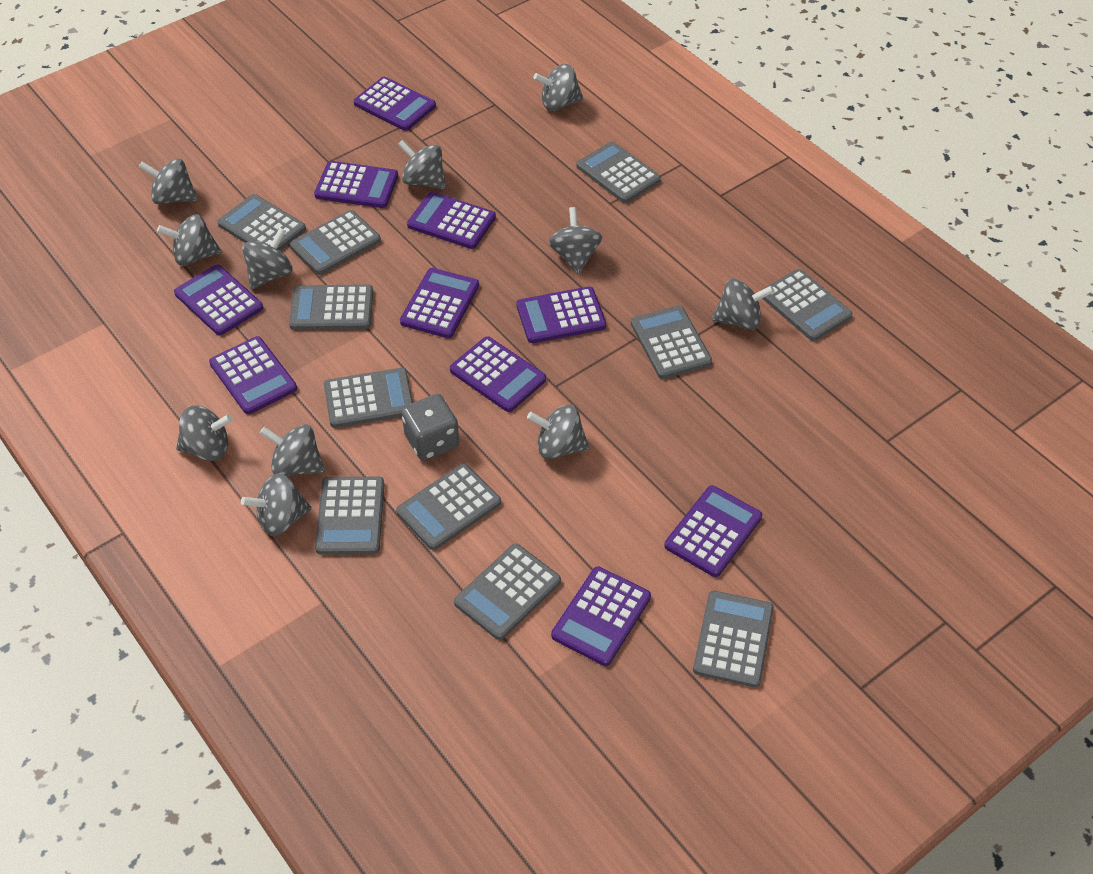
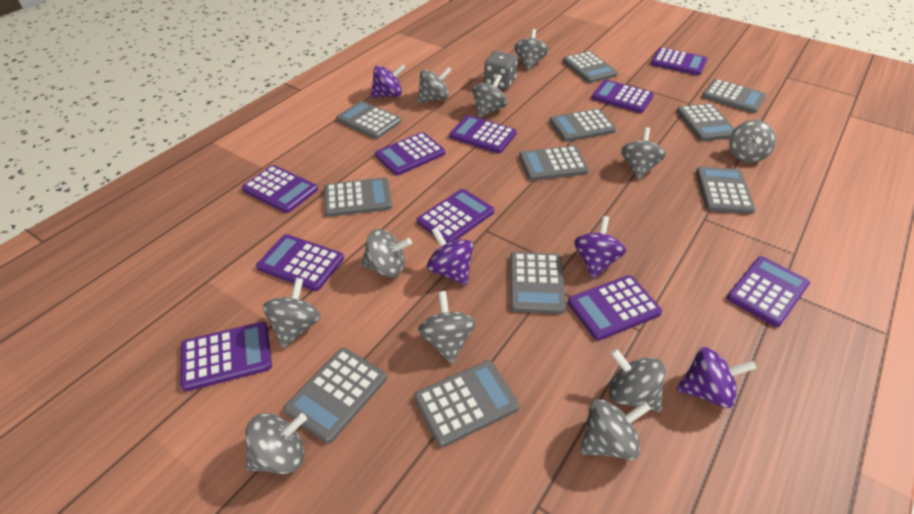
purple spinning top: none = 0 -> [370,64,406,98] [427,227,473,285] [574,216,626,279] [677,347,757,408] = 4

